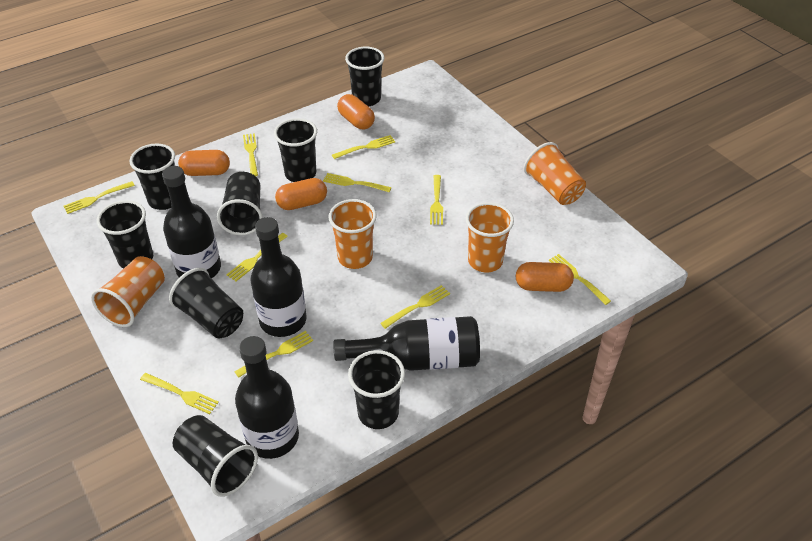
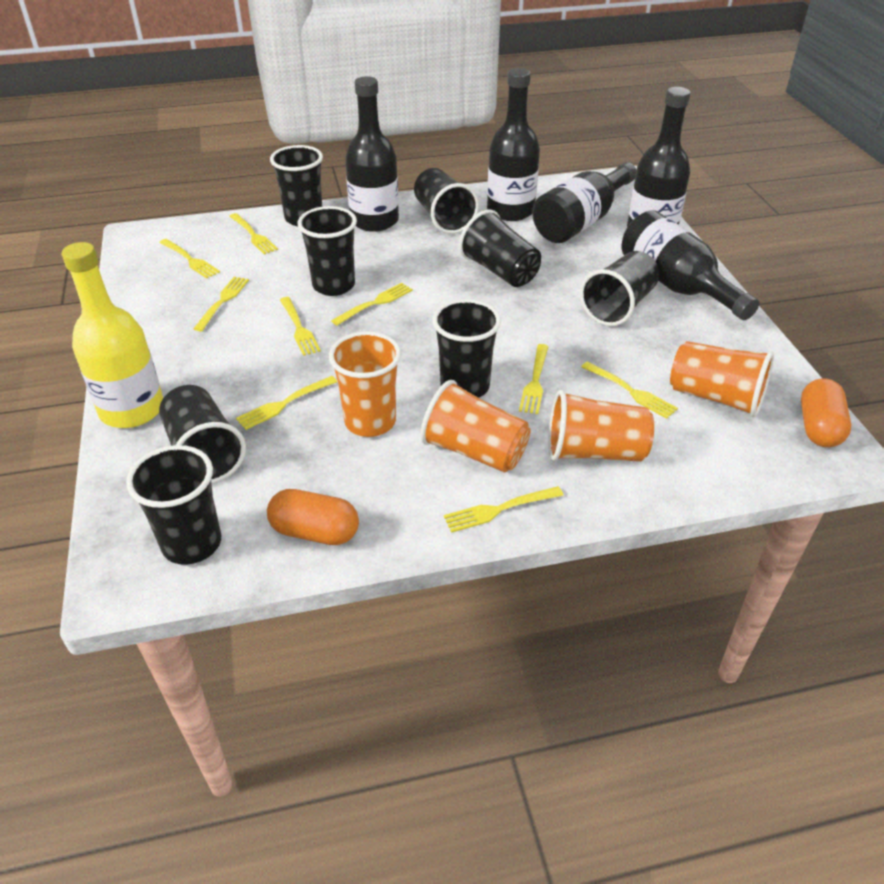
black bottle: [162,166,221,278] [235,336,299,459] [250,217,306,337] [333,316,480,371] = 4 -> [345,76,399,232] [487,68,540,221] [532,162,636,243] [622,210,759,320] [627,87,691,227] = 5
orange capsule: [178,150,230,176] [275,178,327,210] [337,94,375,129] [516,262,574,292] = 4 -> [267,489,359,545] [801,378,851,447] = 2
yellow bottle: none = 0 -> [62,242,163,428] = 1
yellow fork: [64,181,135,214] [140,373,219,414] [226,233,288,281] [234,331,313,378] [243,133,258,176] [323,173,391,192] [332,135,396,159] [380,285,450,329] [430,175,443,225] [549,254,611,305] = 10 -> [159,239,220,279] [194,277,249,331] [229,213,278,255] [236,376,337,430] [280,297,321,356] [331,283,413,326] [444,486,564,533] [519,344,549,414] [581,362,678,419] = 9

